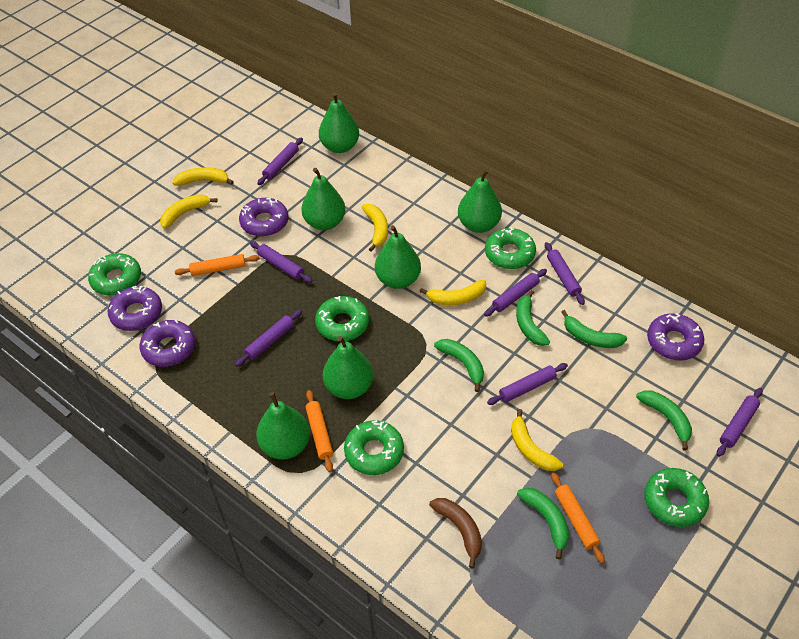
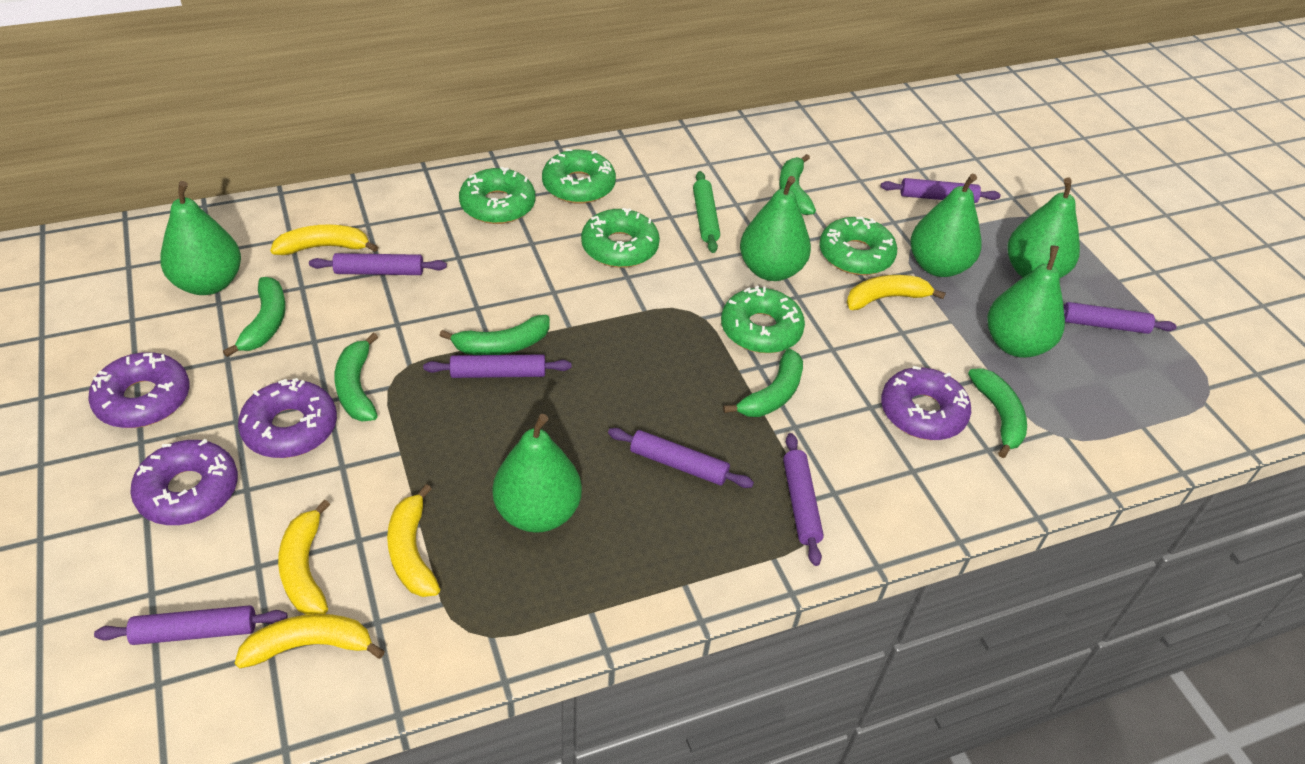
brown banana: [429,498,482,569] = 1 -> none = 0
green banana: [434,339,484,392] [516,290,550,346] [517,488,569,560] [561,310,627,348] [636,390,692,451] = 5 -> [223,277,286,357] [334,333,378,421] [439,315,550,355] [723,349,803,417] [779,154,816,215] [968,368,1027,458] = 6
green rolling pin: none = 0 -> [693,171,720,253] = 1
orange rolling pin: [175,254,260,276] [306,390,333,472] [551,472,605,563] = 3 -> none = 0

